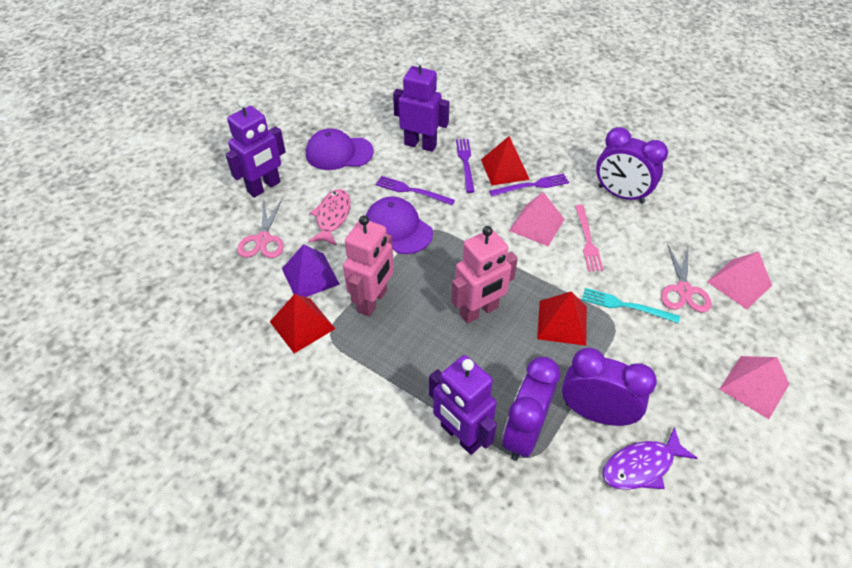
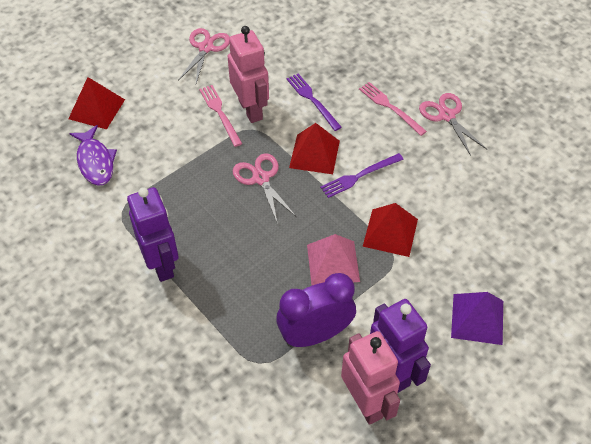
pink fish: [308,189,351,246] = 1 -> none = 0
pink fork: [575,205,604,272] = 1 -> [199,85,242,147] [359,82,427,136] = 2
pink pyramid: [509,192,565,246] [707,251,772,309] [720,356,789,419] = 3 -> [307,234,360,285] = 1
pink scissors: [237,199,284,258] [661,245,712,313] = 2 -> [178,28,230,83] [232,154,296,222] [419,93,487,156] = 3
purple cap: [306,128,374,170] [366,196,433,254] = 2 -> none = 0
purple clock: [502,357,560,461] [562,348,657,426] [596,127,668,204] = 3 -> [276,273,356,347] = 1
purple fork: [376,176,455,205] [456,139,475,193] [489,174,569,196] = 3 -> [286,74,342,131] [320,153,404,198] = 2
purple robot: [225,99,286,198] [393,57,449,152] [429,355,497,455] = 3 -> [127,187,179,282] [370,299,431,393] = 2
turquoise fork: [582,288,680,323] = 1 -> none = 0

